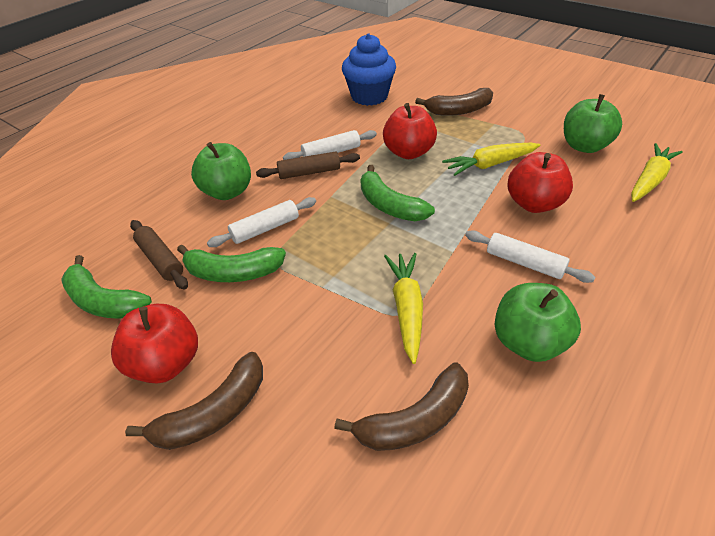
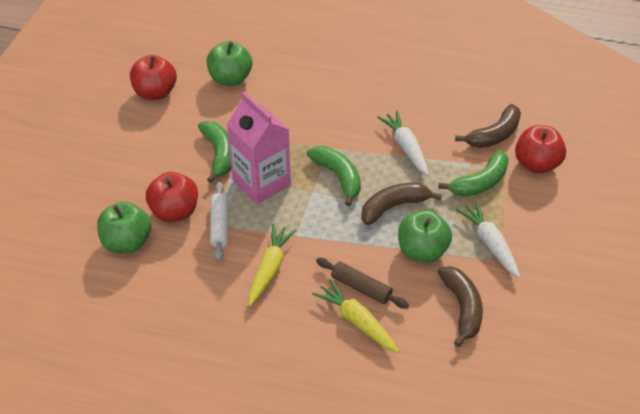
blue cupcake: [342,33,396,106] = 1 -> none = 0
brown rolling pin: [130,220,188,290] [256,151,360,179] = 2 -> [316,258,409,308] = 1
pink carton: none = 0 -> [227,92,291,204] = 1
white carrot: none = 0 -> [377,111,429,176] [456,201,520,278] = 2
white rolling pin: [207,197,316,247] [283,130,377,160] [465,230,595,283] = 3 -> [210,182,228,261] = 1
yellow carrot: [384,253,423,364] [442,143,540,176] [631,143,683,202] = 3 -> [249,224,297,306] [312,279,399,353] = 2

